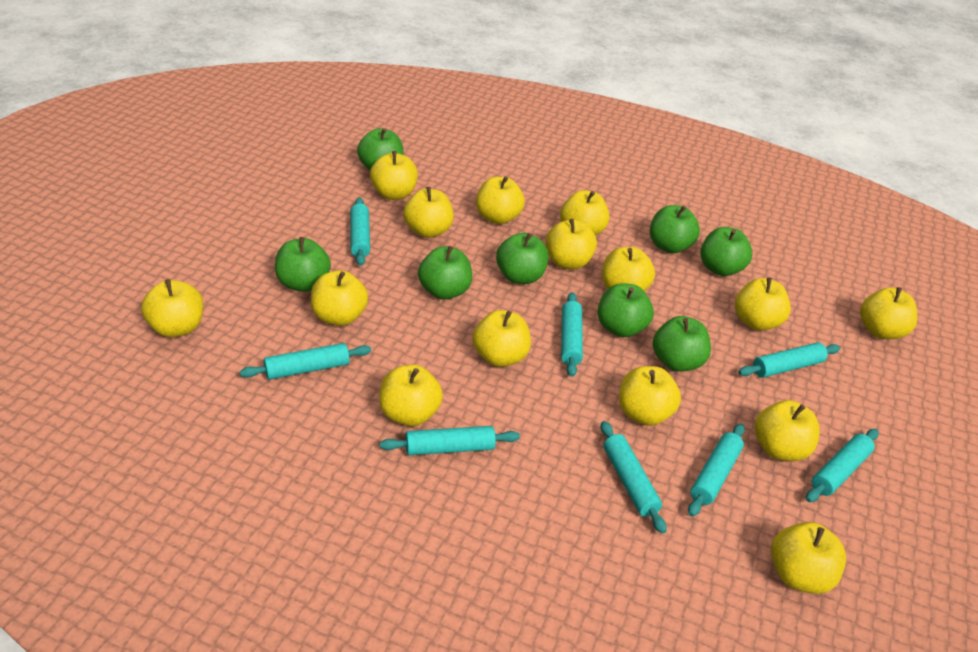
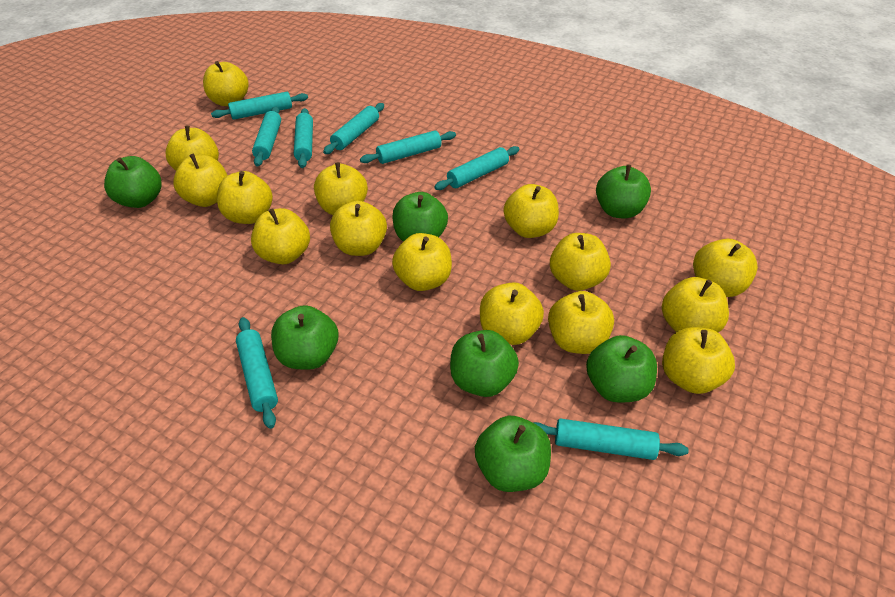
green apple: [275,237,331,292] [357,128,403,170] [418,246,472,300] [496,233,549,284] [598,283,654,337] [650,205,700,253] [653,316,711,372] [700,227,752,276] = 8 -> [104,156,162,208] [271,305,338,370] [392,192,448,242] [450,330,519,397] [475,416,551,492] [586,335,657,403] [596,165,651,219] = 7

